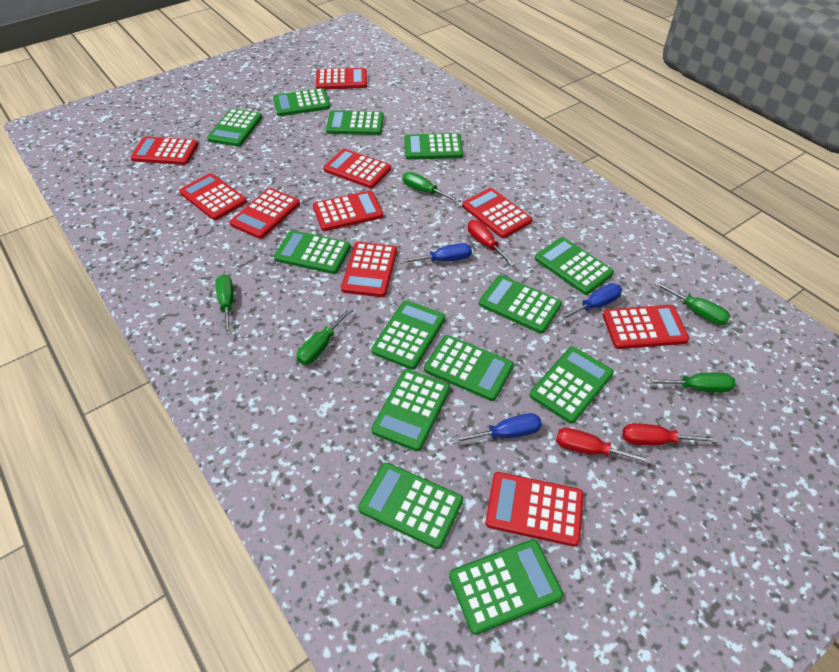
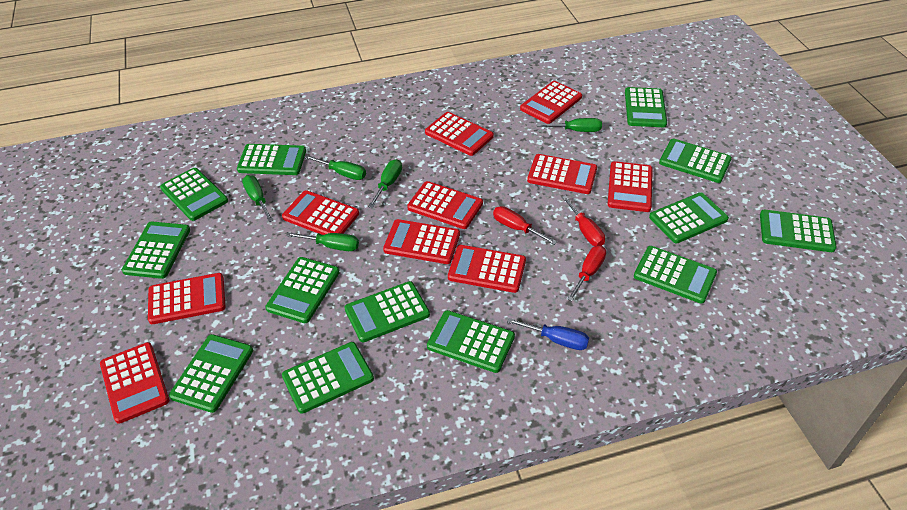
blue screwdriver: [399,243,472,264] [452,413,542,444] [558,283,622,321] = 3 -> [507,318,589,350] = 1

